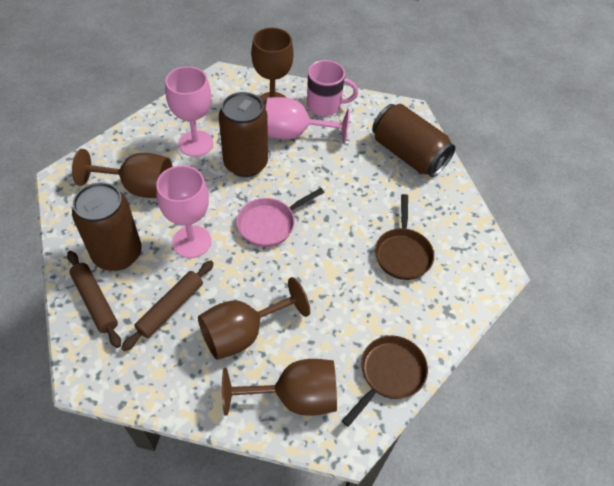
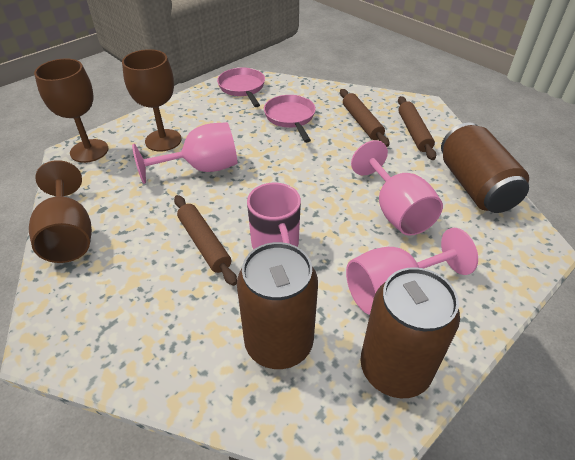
brown goblet: [72,149,173,198] [198,277,310,360] [222,359,337,416] [251,28,294,109] = 4 -> [29,160,92,263] [34,58,109,163] [122,49,182,151] = 3
brown pan: [342,335,428,427] [375,194,434,280] = 2 -> none = 0
brown rolling pin: [67,251,121,348] [121,260,214,351] = 2 -> [174,195,237,286] [340,89,389,147] [398,96,436,160] = 3
pink pan: [236,188,324,247] = 1 -> [217,68,265,107] [264,95,316,143] = 2

